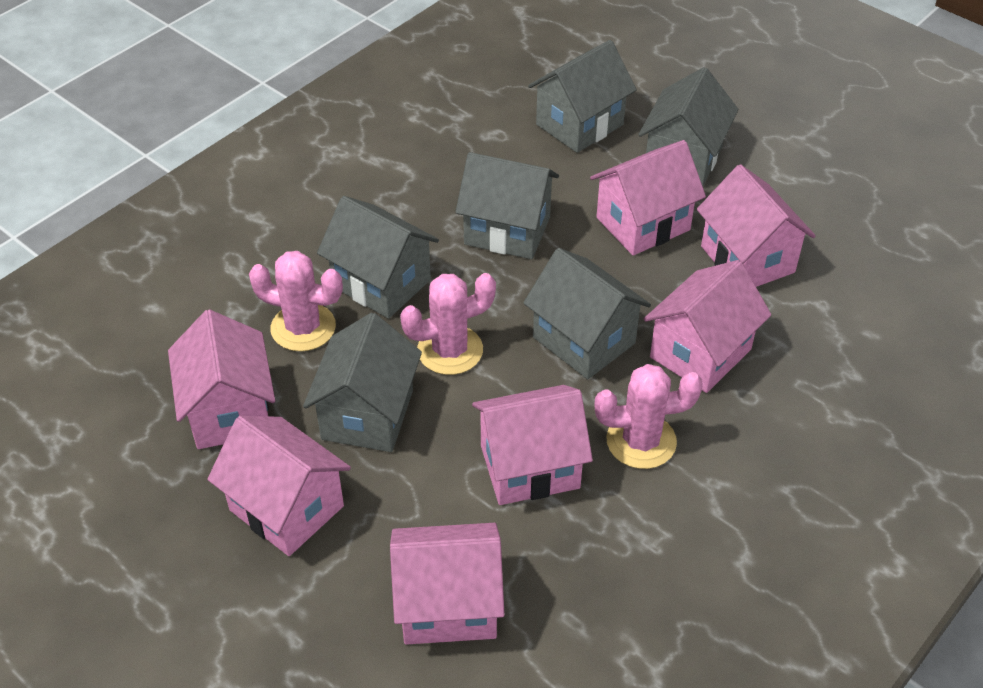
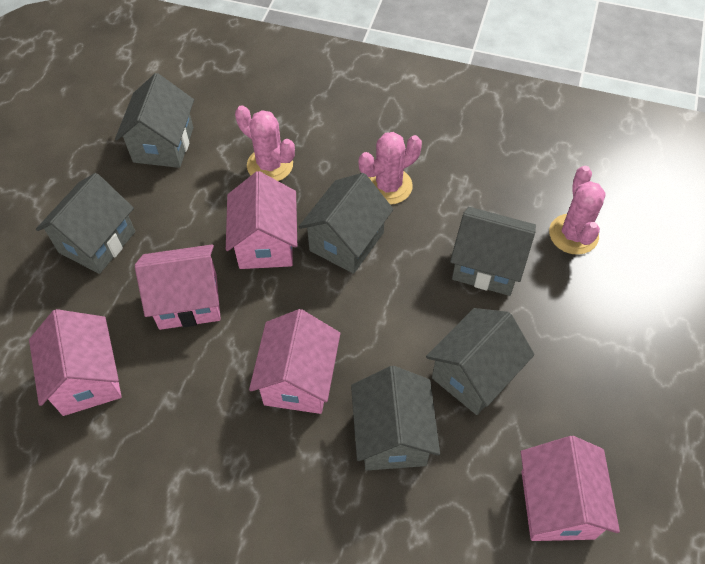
pink house: [168,309,275,449] [207,416,351,556] [390,523,505,645] [472,385,593,505] [590,140,706,256] [644,260,771,393] [697,164,816,287] = 7 -> [29,309,122,416] [135,244,221,330] [226,171,297,269] [249,309,340,414] [521,436,620,541] = 5

